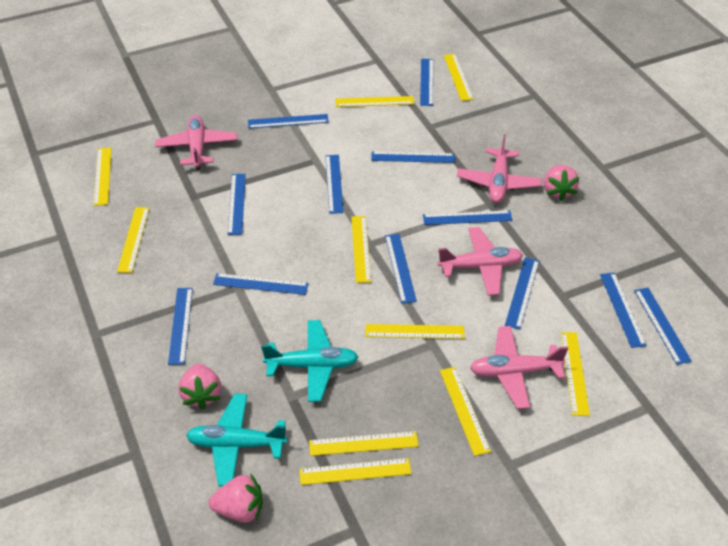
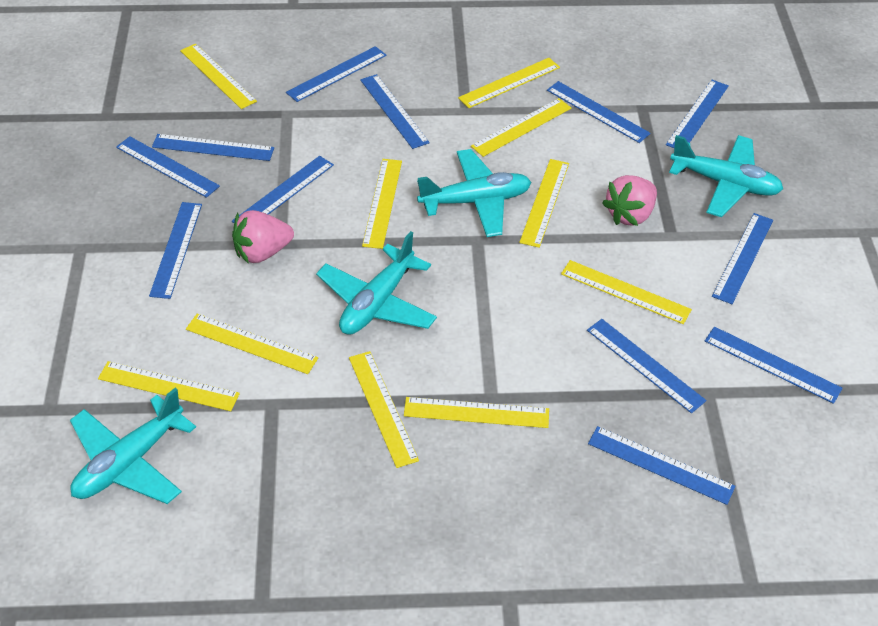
pink plane: [155,115,237,169] [437,227,523,296] [457,134,542,203] [470,326,568,409] = 4 -> none = 0
pink strawberry: [178,364,221,410] [209,473,263,522] [544,165,579,201] = 3 -> [232,210,294,264] [602,175,657,226] = 2
turquoise plane: [186,393,288,487] [261,320,358,402] = 2 -> [70,388,196,504] [316,231,437,335] [417,149,531,237] [669,135,783,217] = 4

